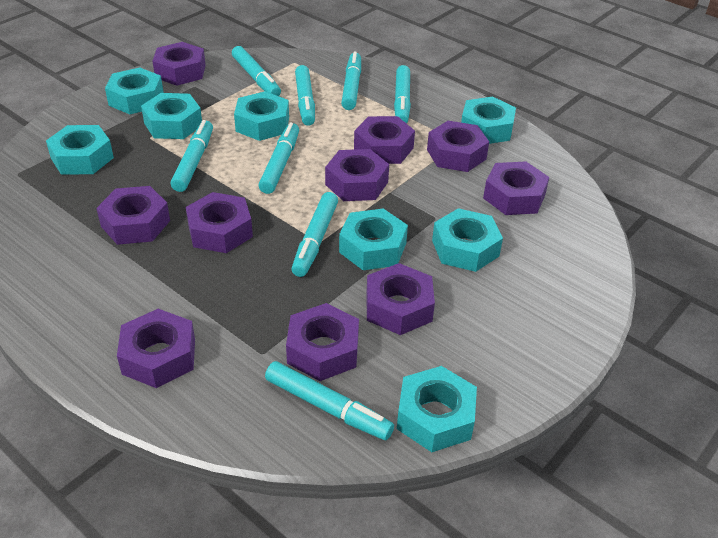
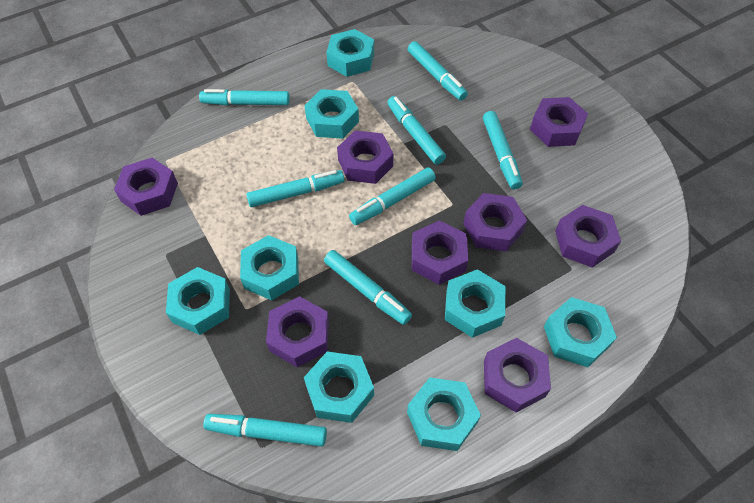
purple nut: [96,186,170,245] [117,309,195,388] [152,42,206,86] [186,192,253,253] [286,303,359,381] [325,149,389,201] [354,116,415,164] [366,263,435,335] [427,121,489,172] [483,162,549,215] = 10 -> [114,158,178,216] [266,296,329,367] [337,131,394,184] [412,220,468,285] [463,193,527,252] [484,338,551,413] [530,97,588,147] [555,205,621,268] = 8

